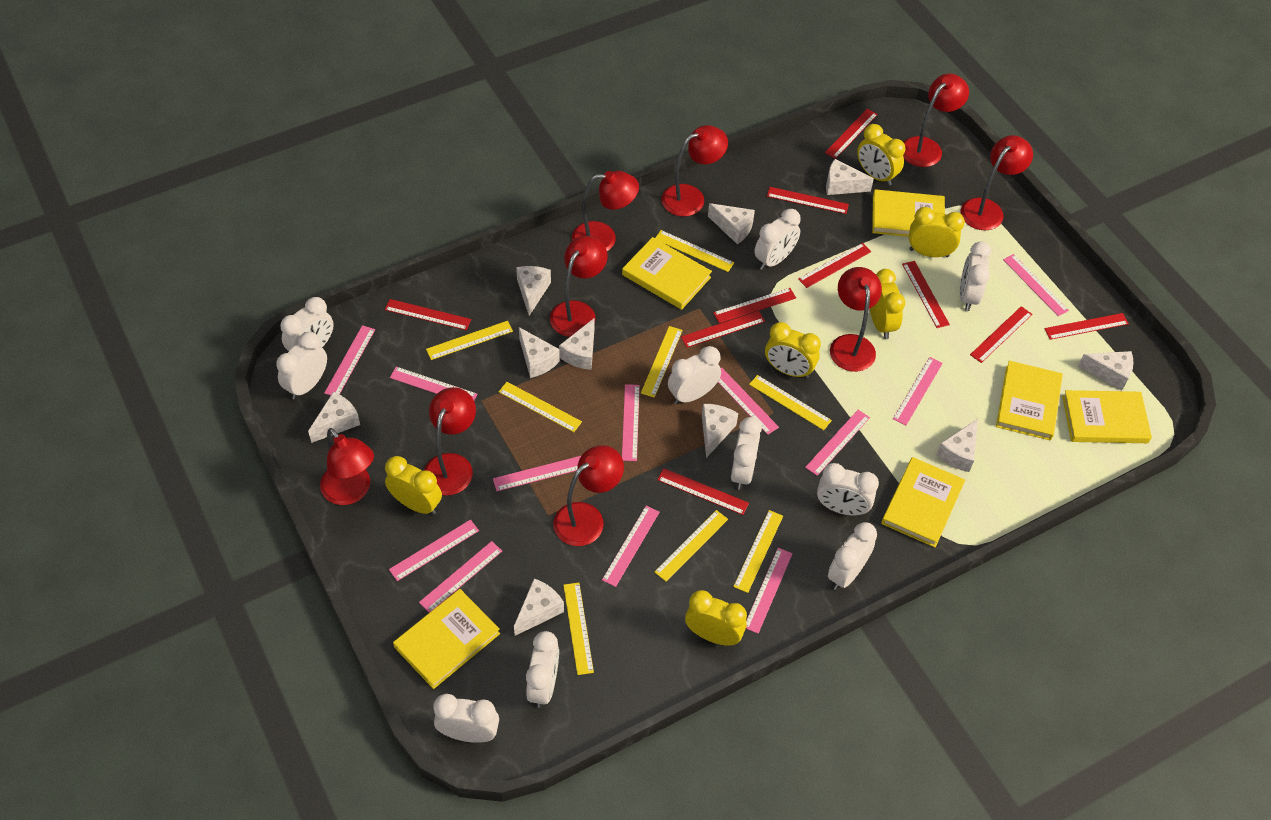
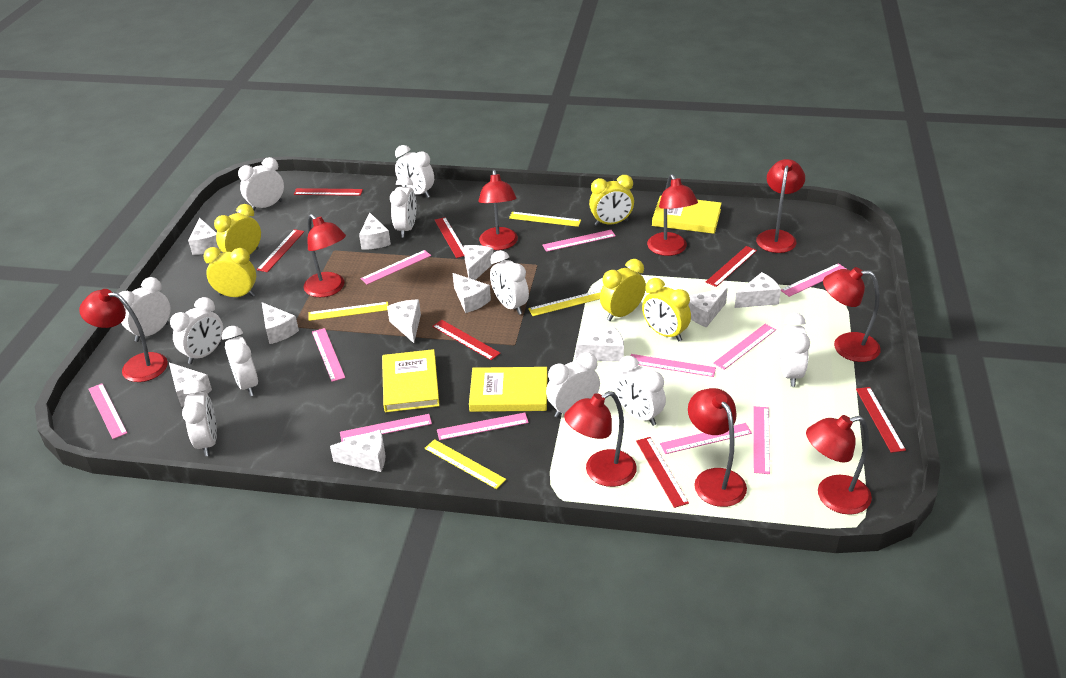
pink ruler: [324,325,375,395] [389,520,479,581] [390,367,477,400] [419,541,502,613] [493,456,581,491] [602,506,660,587] [622,384,640,461] [718,368,779,435] [746,548,793,634] [805,410,870,476] [893,357,943,426] [1003,254,1069,316] = 12 -> [89,383,127,439] [312,328,345,382] [340,414,432,442] [361,250,431,285] [437,413,529,440] [542,230,616,252] [631,354,716,377] [660,423,752,454] [713,324,776,370] [754,406,770,474] [781,263,846,297] = 11
red ruler: [385,299,471,330] [657,468,749,515] [681,311,765,348] [713,288,796,323] [767,187,849,214] [798,243,871,288] [825,109,878,159] [902,261,950,328] [970,306,1032,363] [1044,313,1129,340] = 10 -> [257,229,305,272] [294,188,363,196] [432,320,501,360] [434,217,464,258] [636,437,689,508] [706,246,757,287] [856,387,906,453] = 7
white cheese: [308,392,360,443] [514,579,564,636] [516,266,551,316] [519,327,560,378] [559,318,595,370] [702,404,738,458] [708,203,755,244] [826,159,874,195] [936,419,978,472] [1078,351,1133,391] = 10 -> [169,363,212,407] [188,218,219,255] [262,302,299,344] [330,430,386,472] [359,212,391,249] [387,300,421,343] [453,273,491,313] [464,245,493,280] [576,326,624,362] [688,288,728,328] [735,272,781,308] = 11
white clock: [276,332,327,399] [280,297,334,351] [433,694,499,743] [526,631,559,708] [668,346,721,404] [731,417,762,490] [754,209,801,270] [817,463,879,515] [828,522,877,590] [960,241,991,311] = 10 -> [119,277,170,342] [170,297,223,364] [182,380,217,456] [222,326,258,396] [238,157,284,210] [390,176,416,238] [395,145,434,198] [490,250,529,315] [546,352,600,418] [615,356,666,426] [780,313,810,387] = 11
yellow book: [393,589,500,689] [622,237,712,310] [872,189,945,237] [881,457,965,547] [996,361,1063,441] [1062,390,1152,443] = 6 -> [382,349,440,412] [469,367,547,412] [652,195,722,234] = 3
yellow clock: [385,456,442,515] [685,590,747,646] [765,322,821,378] [857,124,905,186] [870,269,905,339] [909,207,965,257] = 6 -> [203,247,256,297] [214,204,261,255] [589,175,634,226] [600,259,646,321] [642,278,691,341] = 5
yellow ruler: [426,321,513,360] [499,382,582,432] [563,583,594,675] [641,326,683,398] [654,510,728,582] [655,230,734,272] [733,510,783,593] [749,375,832,430] = 8 -> [308,302,388,321] [424,439,506,489] [509,212,581,227] [528,290,601,316] = 4

